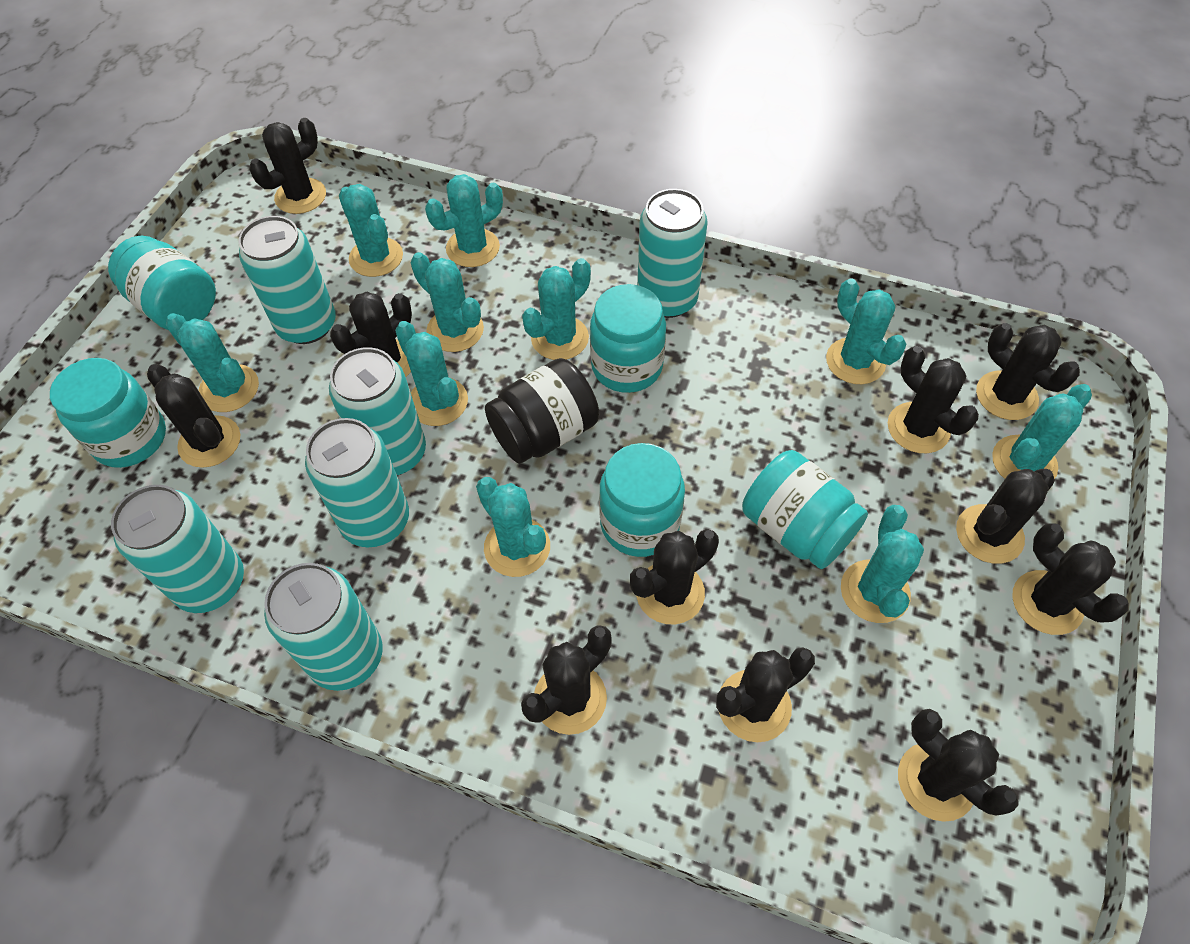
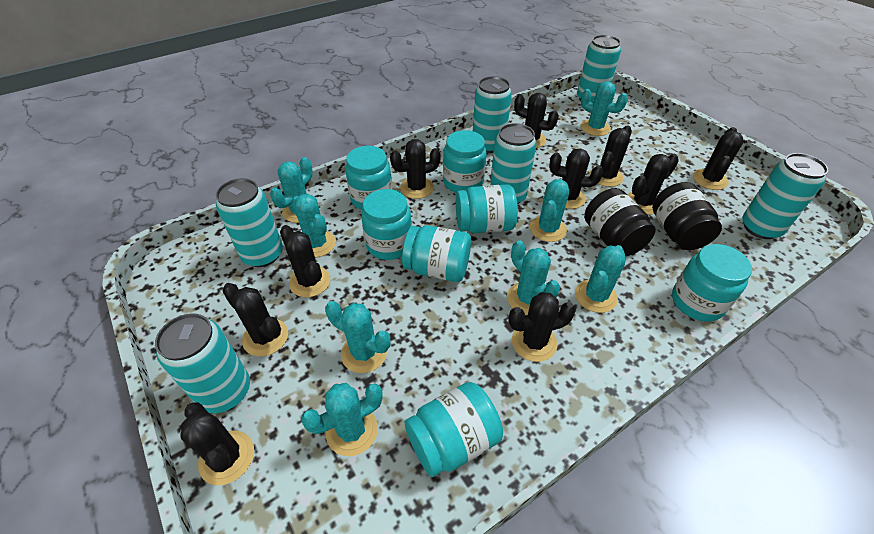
black cactus: [147,364,240,468] [249,118,326,214] [330,292,412,377] [521,625,612,735] [630,529,719,624] [716,648,815,742] [888,346,979,453] [898,709,1019,822] [956,469,1055,564] [976,323,1080,420] [1012,523,1129,635] = 11 -> [180,402,254,485] [222,283,288,356] [280,225,330,297] [390,139,441,199] [508,292,576,362] [514,93,559,148] [549,148,603,209] [590,125,632,187] [627,154,679,215] [693,127,744,190] = 10
black jar: [485,358,599,464] = 1 -> [584,188,656,256] [652,182,722,250] = 2
turquoise cactus: [166,313,259,412] [339,184,403,277] [395,321,468,426] [411,252,484,352] [425,174,503,267] [476,477,550,577] [522,258,591,360] [826,278,906,384] [841,505,924,623] [992,384,1092,479] = 10 -> [270,157,313,223] [292,194,336,257] [301,383,383,456] [325,301,391,373] [507,241,560,315] [530,179,569,242] [575,245,625,313] [581,81,628,136] = 8
turquoise jar: [50,358,166,468] [108,236,216,330] [590,284,666,393] [599,443,685,557] [742,450,868,569] = 5 -> [345,146,392,210] [361,189,412,260] [402,225,471,282] [405,382,503,477] [443,130,487,193] [456,184,518,233] [672,244,752,322] = 7

